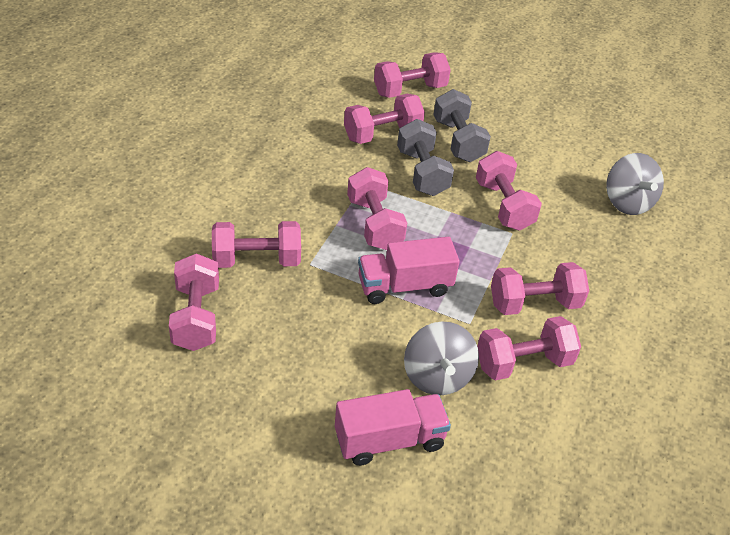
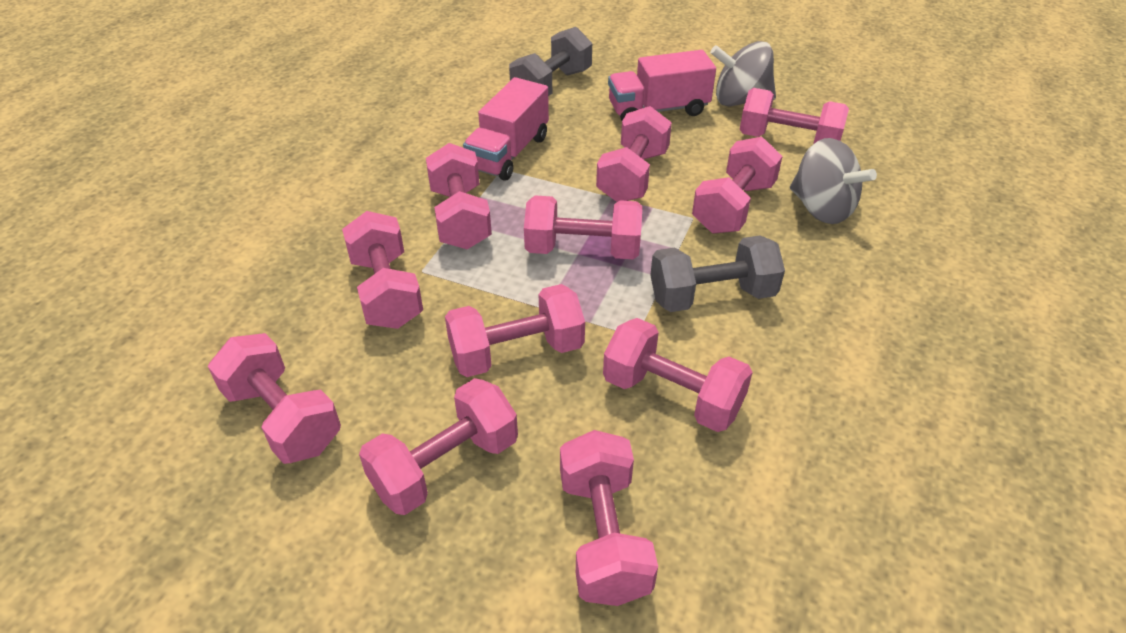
pink dumbbell: [169,253,219,351] [212,221,301,268] [344,94,425,144] [347,167,407,250] [374,52,451,98] [476,151,542,231] [477,316,581,380] [491,262,589,315] = 8 -> [208,333,341,464] [342,211,423,329] [359,378,518,515] [426,143,492,249] [445,284,585,377] [524,196,642,259] [560,430,658,606] [596,106,672,202] [603,318,753,432] [692,137,783,234] [740,88,849,144] = 11

